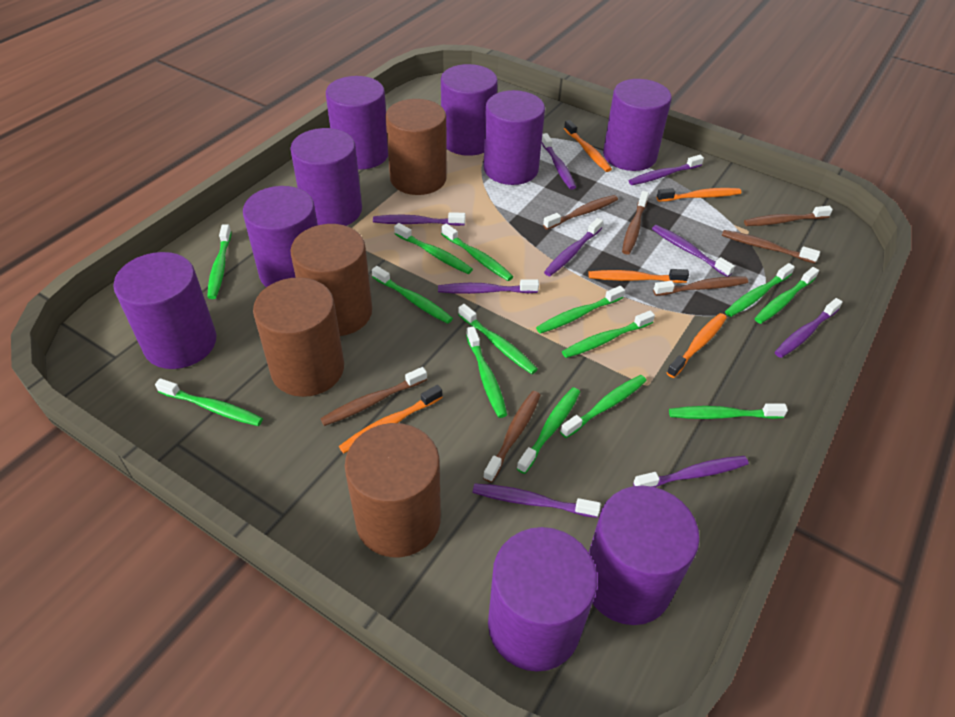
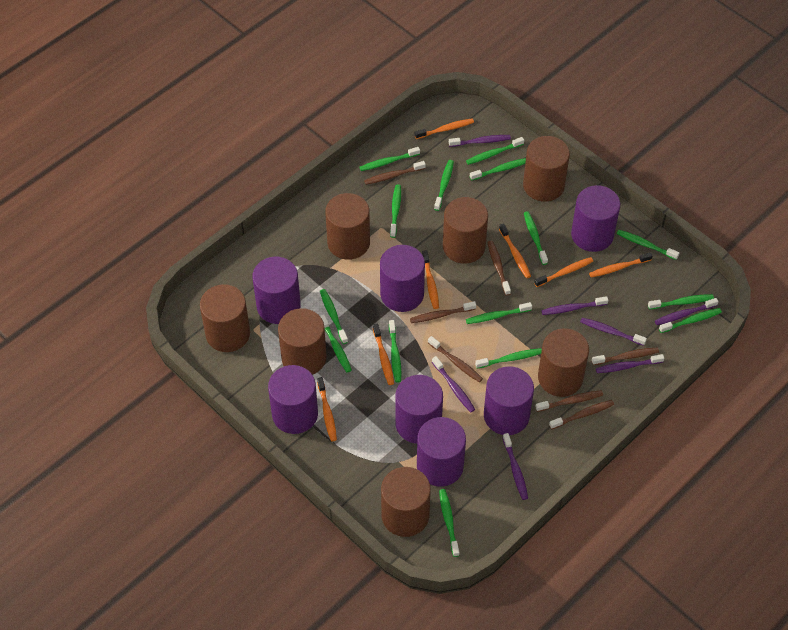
brown cylinder: [253,277,344,397] [290,224,372,336] [345,423,441,557] [385,99,447,195] = 4 -> [200,284,250,352] [278,308,326,375] [325,193,370,260] [381,467,431,537] [443,197,488,264] [523,136,570,202] [538,328,589,397] = 7
green toothbrush: [155,378,263,426] [207,224,232,299] [372,266,453,324] [394,223,473,274] [441,223,513,281] [458,304,538,374] [466,326,507,418] [516,387,580,474] [536,286,625,334] [560,375,647,438] [562,310,655,358] [669,404,788,419] [725,263,795,317] [754,267,819,324] = 14 -> [320,289,348,344] [320,314,352,373] [359,147,420,171] [389,320,401,383] [390,184,401,238] [434,160,454,211] [439,489,460,557] [466,137,524,165] [466,302,532,324] [470,158,526,181] [475,348,542,369] [524,211,548,265] [617,230,680,260] [648,294,714,310] [659,308,722,333] = 15
orange toothbrush: [339,385,443,454] [564,120,612,172] [588,269,689,283] [657,188,741,202] [667,313,727,378] = 5 -> [317,377,337,441] [373,324,394,385] [415,119,474,139] [422,250,439,309] [499,223,531,278] [534,257,593,287] [589,252,653,278] = 7
purple cylinder: [113,252,217,369] [243,186,318,287] [290,128,362,226] [326,76,388,170] [441,64,498,156] [483,90,545,185] [488,527,597,672] [589,485,700,625] [603,79,672,171] = 9 -> [252,257,301,324] [268,365,318,434] [380,245,425,312] [395,375,443,444] [417,417,466,487] [484,366,534,435] [571,185,620,252] = 7
purple toothbrush: [373,212,465,226] [438,279,539,294] [472,484,601,518] [542,133,576,190] [544,218,603,276] [629,155,704,185] [633,456,749,487] [652,225,735,277] [775,298,843,358] = 9 -> [432,356,475,412] [449,135,511,147] [503,433,528,500] [541,296,608,315] [580,318,647,346] [596,354,664,373] [655,298,719,325] = 7

